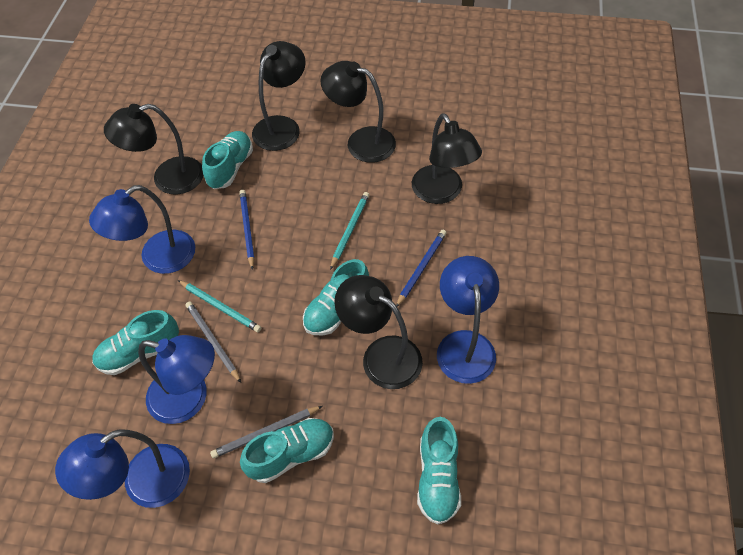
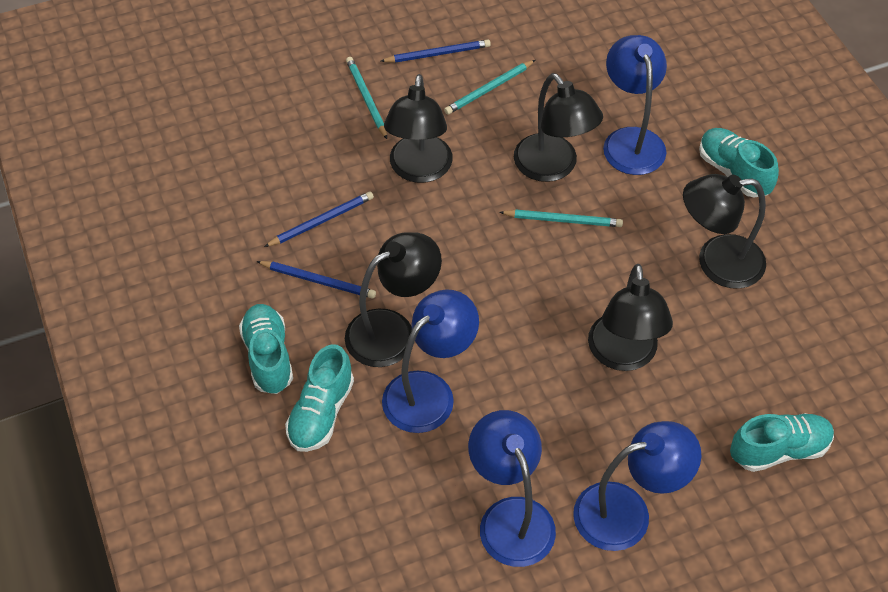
blue pencil: [239,190,254,270] [396,230,447,306] = 2 -> [256,261,376,299] [264,191,374,247] [381,40,491,63] = 3
grey pencil: [186,301,241,383] [210,406,323,458] = 2 -> none = 0
turquoise pencil: [178,280,261,332] [330,192,369,270] = 2 -> [346,57,387,139] [444,60,535,115] [499,209,623,227] = 3
turquoise shoe: [92,310,179,375] [202,131,253,189] [240,418,334,483] [303,259,369,336] [417,417,461,525] = 5 -> [239,304,293,394] [285,344,354,452] [699,128,779,198] [730,413,834,472] = 4

